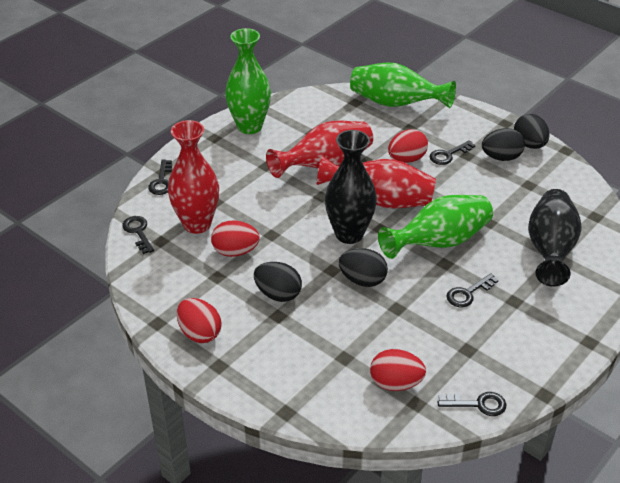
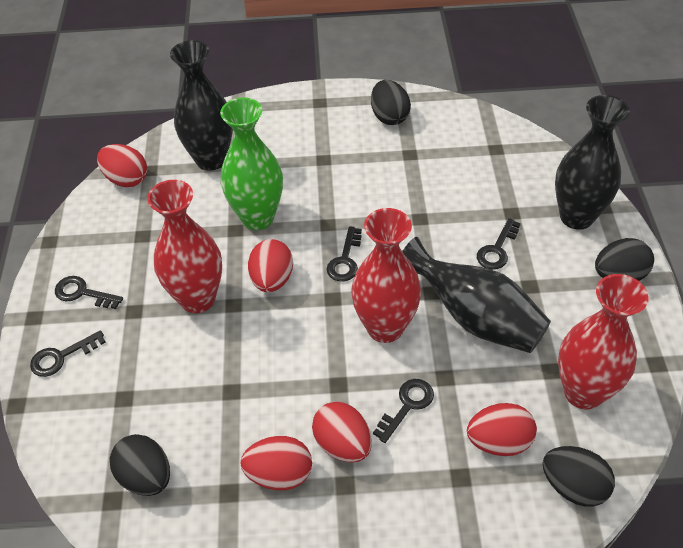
black vase: [325,130,377,244] [528,189,582,287] = 2 -> [170,40,233,171] [402,237,551,353] [555,95,630,230] = 3
green vase: [225,28,271,134] [350,63,456,108] [378,195,493,259] = 3 -> [220,97,283,230] = 1
red egg: [177,298,222,343] [211,220,260,257] [370,349,426,391] [388,129,428,163] = 4 -> [97,144,147,187] [240,436,312,490] [248,239,293,292] [312,402,372,462] [467,403,537,456] = 5

